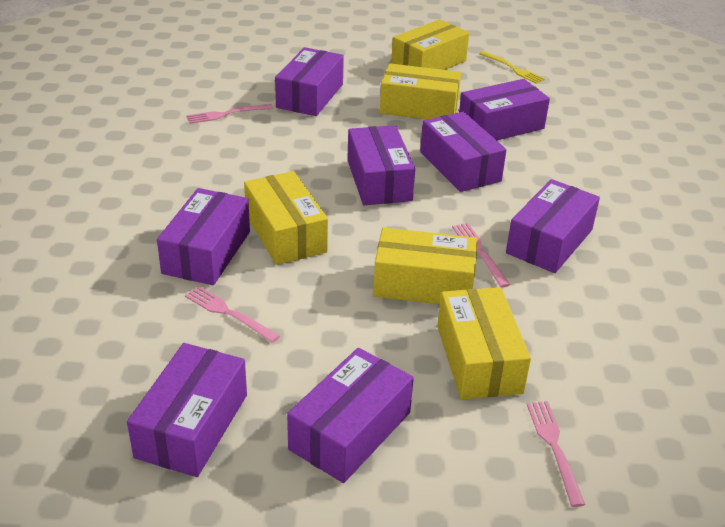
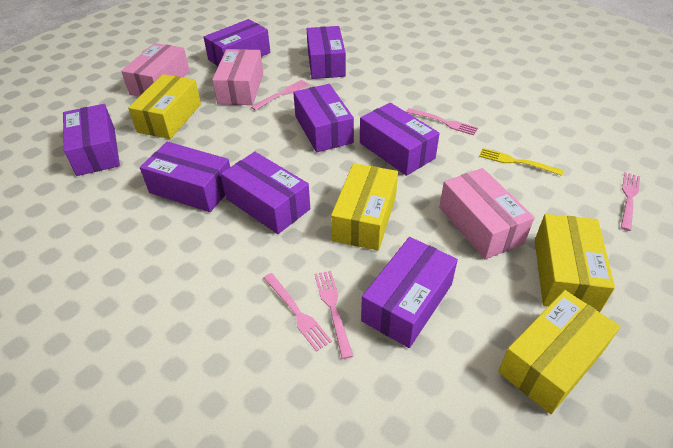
pink box: none = 0 -> [121,43,190,97] [212,49,263,105] [439,168,534,260] = 3
pink fork: [185,286,280,343] [186,104,273,124] [452,223,510,288] [527,401,585,507] = 4 -> [251,80,309,111] [264,273,332,352] [314,271,353,359] [406,108,478,135] [621,173,640,231] = 5
yellow box: [244,171,328,265] [373,227,477,304] [380,63,461,119] [391,19,469,70] [437,287,531,400] = 5 -> [128,74,201,139] [331,163,398,251] [498,290,620,414] [535,214,615,312] = 4

